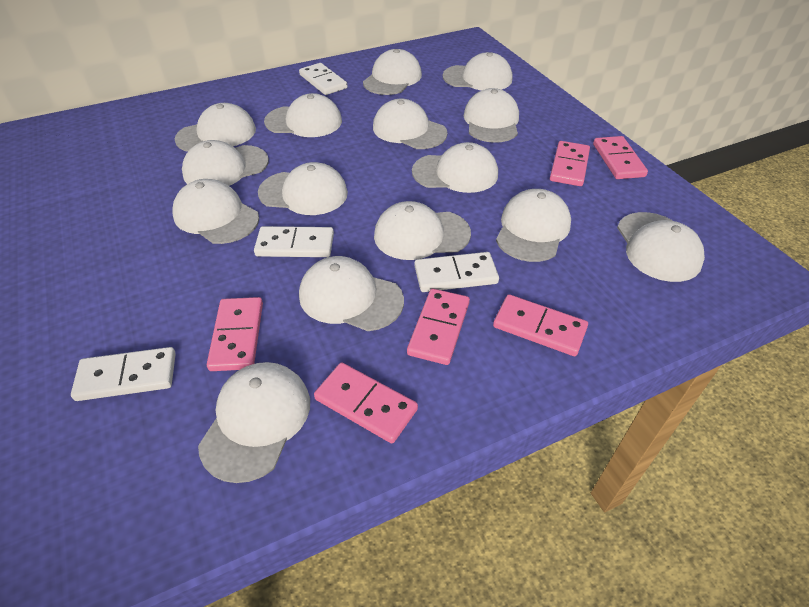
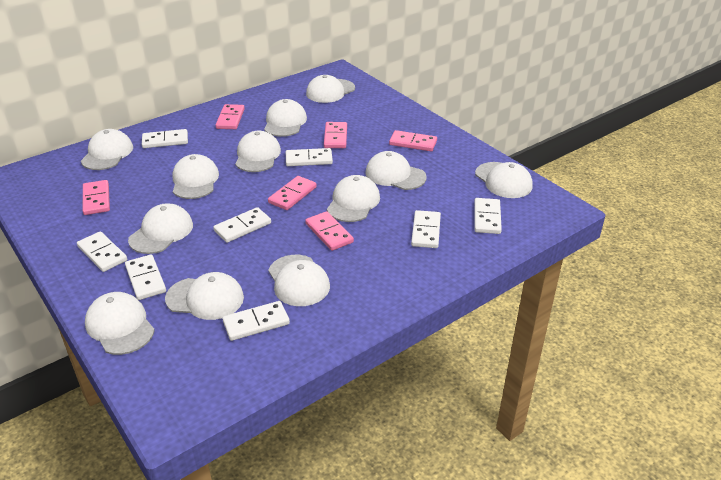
white cap: [172,179,259,244] [175,103,256,152] [182,140,269,186] [198,362,310,483] [258,162,348,215] [264,93,342,137] [299,256,404,331] [363,49,422,95] [373,99,447,149] [374,201,471,260] [412,142,498,193] [443,52,512,91] [464,88,519,143] [496,189,571,262] [617,212,705,282] = 15 -> [81,129,133,170] [85,292,155,355] [128,203,193,254] [165,272,244,320] [172,154,219,199] [235,131,281,172] [264,99,307,137] [268,255,330,306] [306,75,355,103] [327,175,380,222] [365,151,427,190] [475,162,533,198] = 12
white domino: [71,347,176,401] [254,226,334,257] [299,63,348,95] [414,252,499,292] = 4 -> [77,231,127,272] [125,255,166,300] [142,129,188,148] [213,207,271,243] [222,301,290,341] [286,148,333,166] [411,210,441,248] [474,198,502,234] = 8

